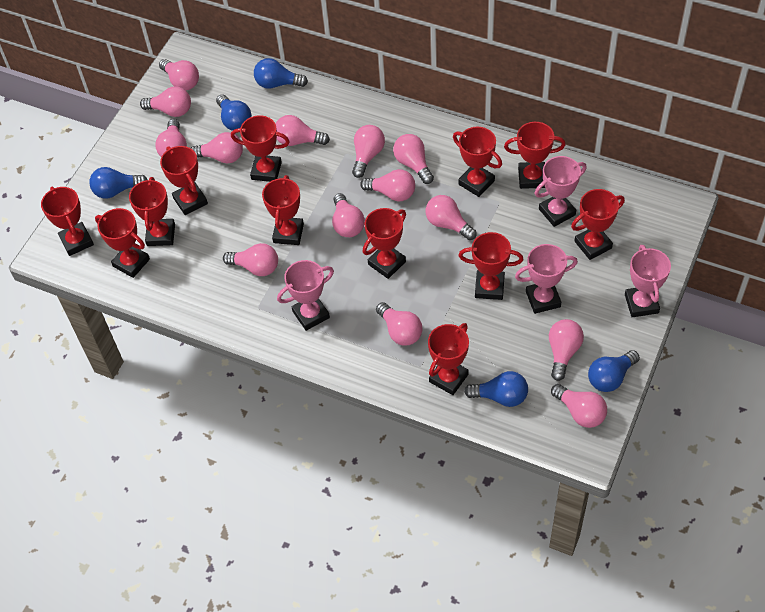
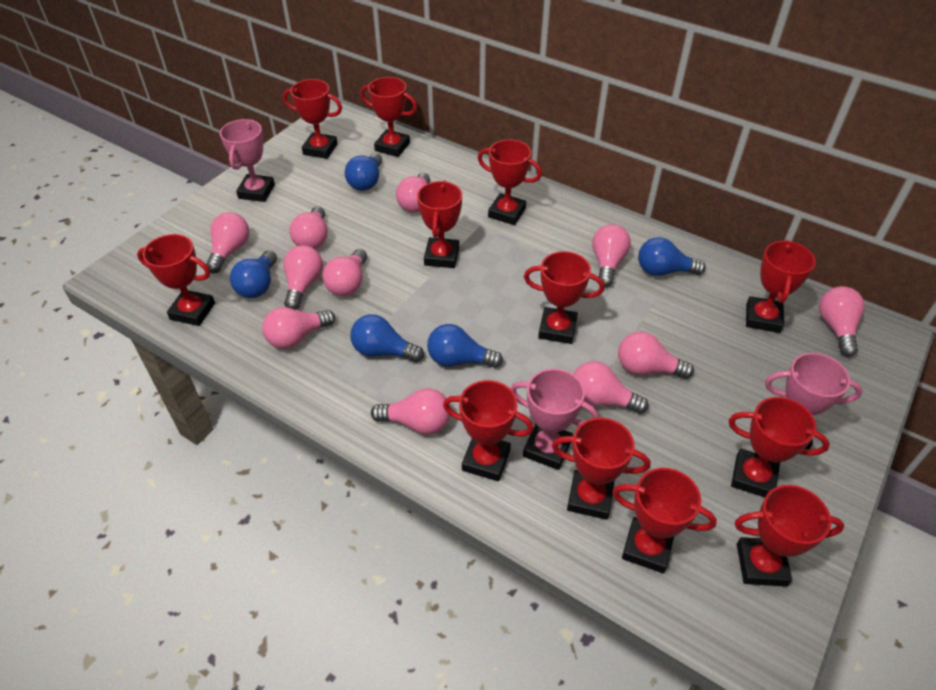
pink light bulb: [140,86,191,117] [155,119,187,157] [159,59,199,90] [191,132,243,164] [223,243,278,276] [276,115,330,146] [332,193,365,237] [352,125,385,178] [360,169,415,201] [376,302,422,346] [393,134,434,184] [426,195,477,240] [549,319,584,381] [551,384,607,428] = 14 -> [206,212,249,273] [262,307,335,349] [283,245,323,310] [290,206,328,249] [322,249,367,296] [371,388,450,435] [396,173,430,213] [573,361,649,414] [592,224,631,287] [618,332,694,379] [819,286,865,357] = 11
pink trophy: [277,260,334,331] [515,244,578,314] [535,156,587,227] [625,245,671,317] = 4 -> [220,119,275,202] [511,369,599,470] [765,353,863,449] = 3

